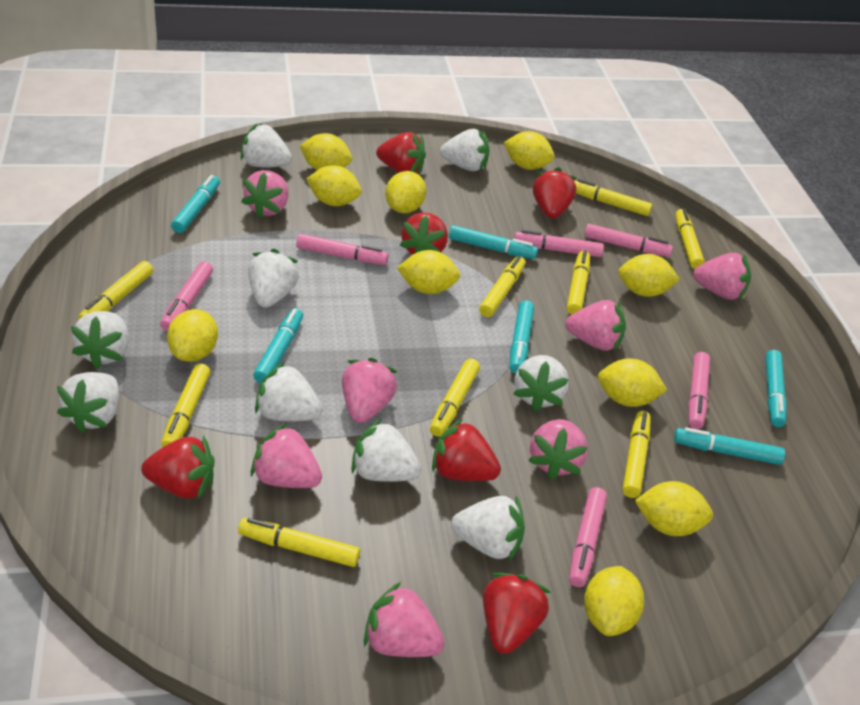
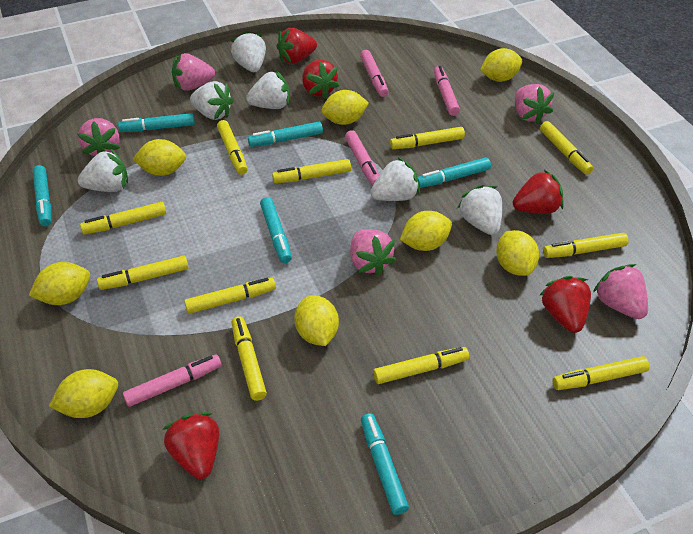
pink marker: [160,261,213,331] [296,234,388,265] [514,230,604,257] [569,487,607,587] [584,224,673,257] [688,352,710,429] = 6 -> [123,354,222,407] [345,130,379,186] [360,50,388,97] [434,66,460,116] = 4
pink strawberry: [241,170,288,219] [251,423,322,488] [342,358,397,423] [364,582,445,657] [528,419,588,480] [565,300,626,351] [693,252,751,300] = 7 -> [77,118,120,156] [172,53,215,91] [350,229,396,276] [515,84,554,124] [593,264,648,319] = 5
red strawberry: [141,435,215,499] [376,132,426,174] [400,212,448,255] [432,419,501,481] [483,573,551,654] [533,167,576,218] = 6 -> [162,412,219,479] [277,28,317,64] [302,60,340,99] [513,170,564,214] [539,276,591,333] = 5
white strawberry: [57,372,119,433] [71,311,129,369] [241,124,292,167] [248,249,299,308] [255,362,323,421] [351,419,421,482] [440,129,489,171] [451,496,525,561] [513,355,569,412] = 9 -> [78,149,128,192] [190,81,234,120] [231,31,266,72] [246,71,290,109] [371,158,420,201] [457,185,502,235] = 6
yellow lemon: [167,309,218,362] [299,133,352,170] [306,165,362,206] [385,171,426,213] [397,250,460,294] [504,131,555,170] [584,566,644,636] [598,359,667,407] [618,254,680,297] [635,481,713,536] = 10 -> [29,262,90,305] [49,369,118,418] [133,139,186,176] [294,295,339,346] [321,90,369,125] [400,211,452,251] [480,48,522,82] [496,230,539,276] = 8
yellow marker: [78,261,153,319] [161,363,210,447] [238,518,360,567] [430,359,480,437] [479,256,525,317] [567,250,590,315] [574,179,652,216] [623,411,651,498] [675,209,705,269] = 9 -> [80,202,166,234] [97,256,189,290] [184,278,276,314] [217,120,248,175] [232,316,267,401] [272,159,351,183] [373,347,469,384] [390,127,465,149] [540,121,593,175] [543,233,629,258] [552,356,649,390] = 11

